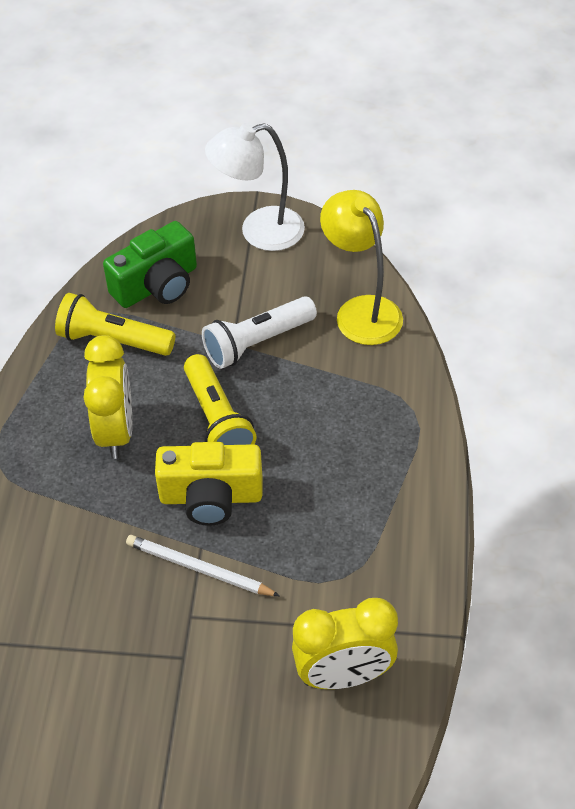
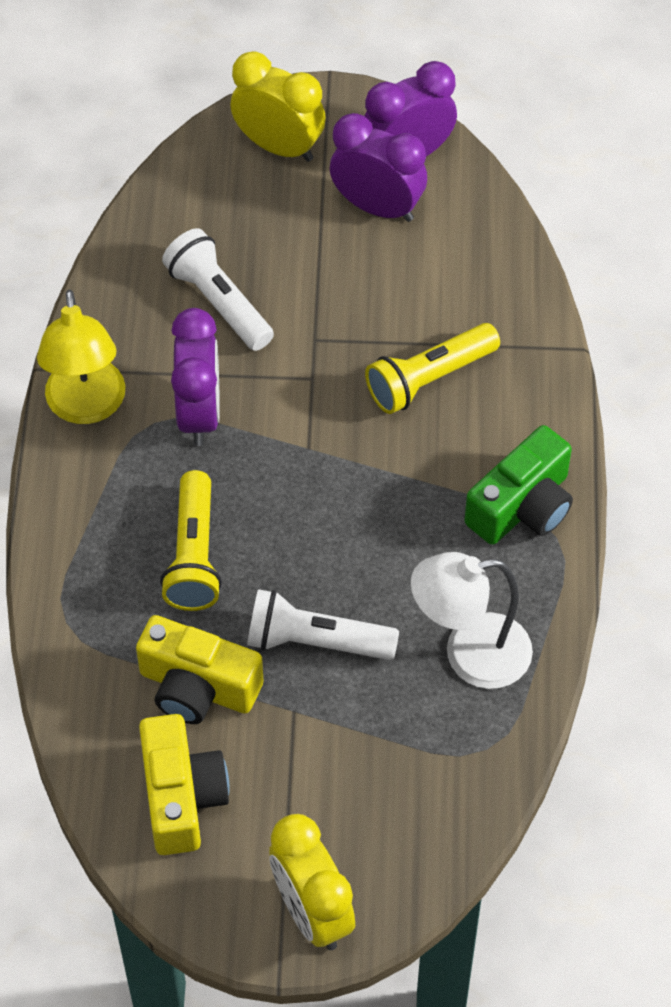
purple clock: none = 0 -> [171,308,220,446] [330,113,427,222] [364,61,457,157] = 3
white flashlight: [202,296,317,369] = 1 -> [162,228,274,351] [247,589,399,660] = 2
white pencil: [126,535,280,596] = 1 -> none = 0
yellow camera: [155,442,262,526] = 1 -> [136,615,264,724] [139,714,229,855] = 2

